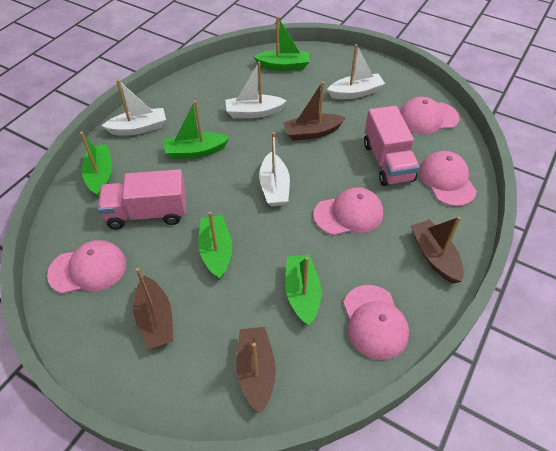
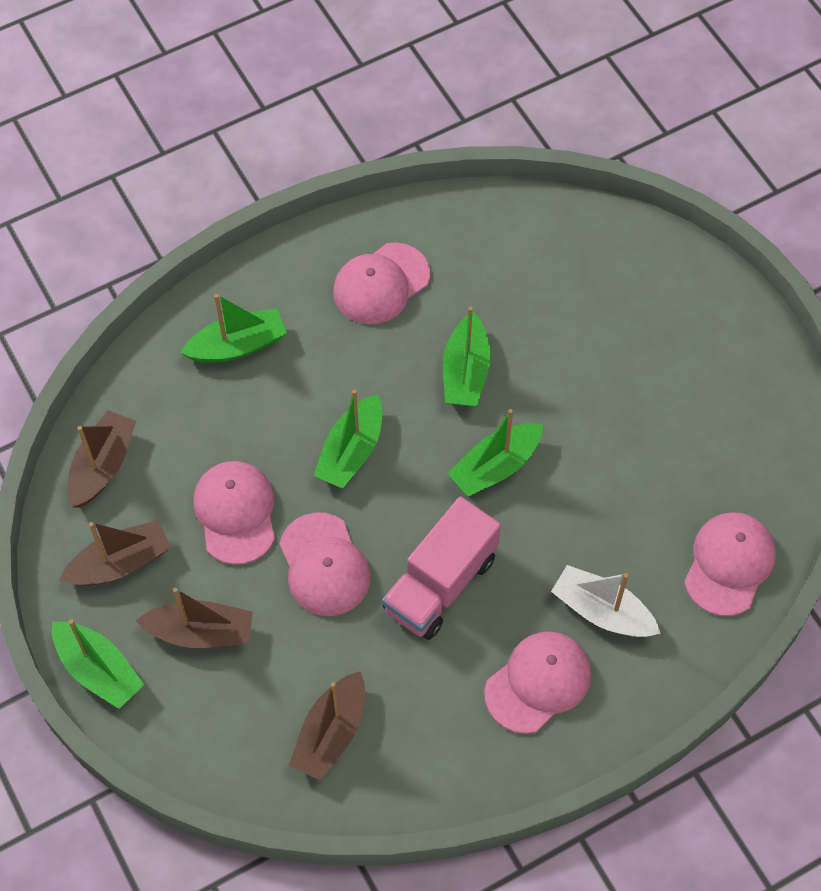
pink truck: [98,169,186,229] [364,106,420,186] = 2 -> [382,496,501,640] = 1
white boat: [102,79,166,136] [225,62,287,118] [259,132,290,206] [327,44,385,99] = 4 -> [551,565,661,637] = 1

